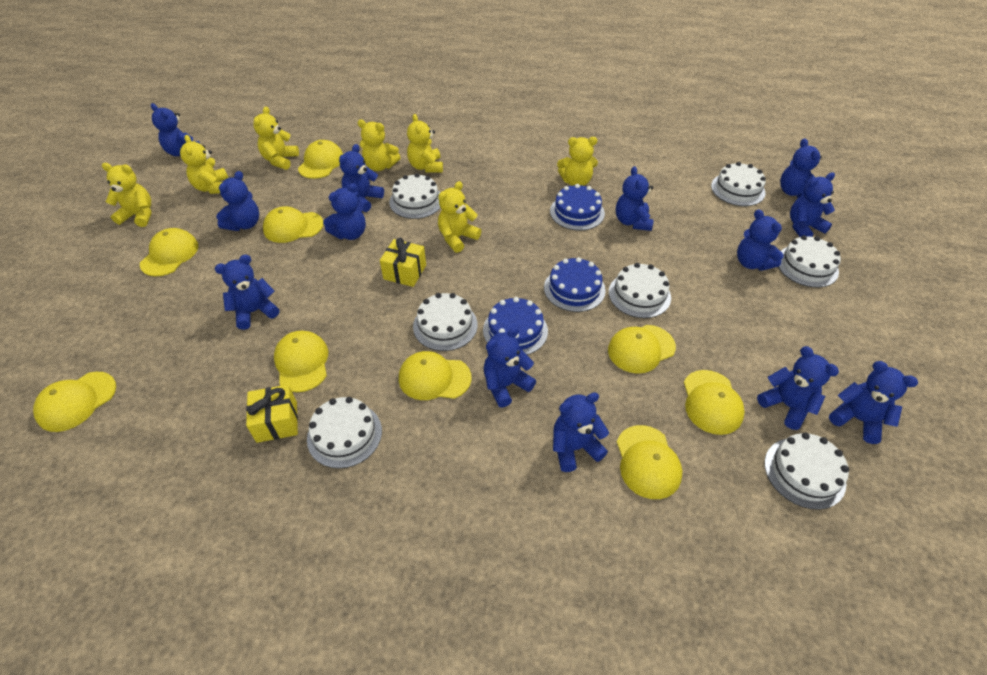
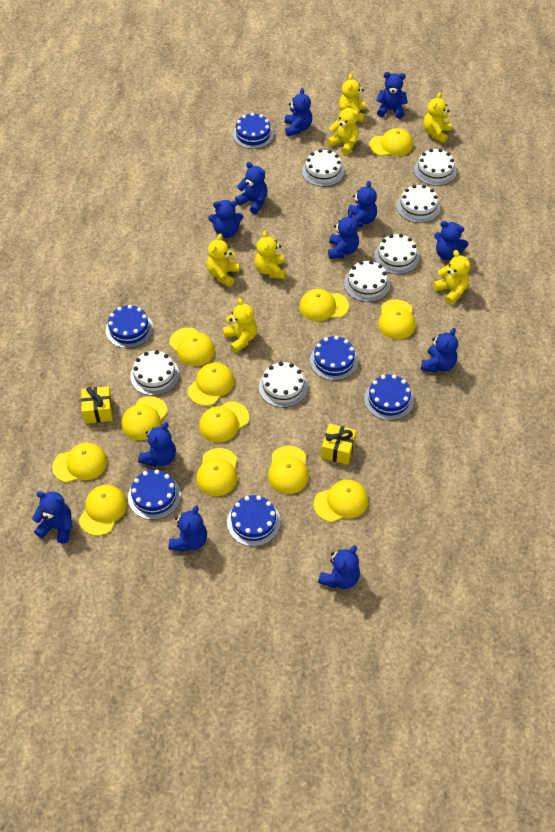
blue cake: [483,297,548,355] [544,257,606,312] [550,184,605,231] = 3 -> [106,305,153,348] [128,470,181,520] [227,495,281,546] [233,113,274,149] [310,336,358,381] [364,374,414,421] = 6
blue teddy bear: [151,103,200,156] [215,254,279,330] [216,171,259,231] [323,183,366,240] [339,144,384,212] [483,327,536,408] [553,392,609,472] [616,166,654,231] [737,209,784,271] [757,346,839,430] [780,138,822,198] [790,172,835,237] [829,361,918,444] = 13 -> [32,491,72,543] [138,422,176,467] [168,505,207,552] [208,200,243,238] [235,162,268,214] [285,88,312,136] [318,545,360,589] [328,211,359,259] [348,180,377,228] [376,72,408,119] [421,328,458,373] [434,221,469,260] = 12
yellow cap: [33,372,116,432] [140,228,198,276] [263,206,323,243] [274,331,328,392] [298,140,343,179] [399,351,471,400] [608,325,676,374] [617,425,682,499] [684,370,745,435] = 9 -> [52,443,107,482] [79,485,127,536] [121,396,168,440] [169,327,215,366] [188,362,234,406] [196,448,237,496] [199,401,249,443] [268,446,309,494] [299,289,349,321] [314,480,368,522] [369,128,413,156] [378,299,415,339] = 12

